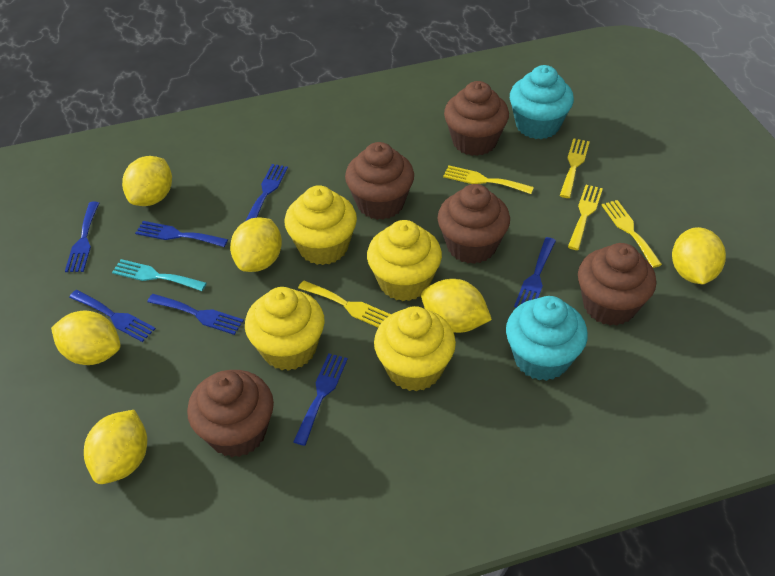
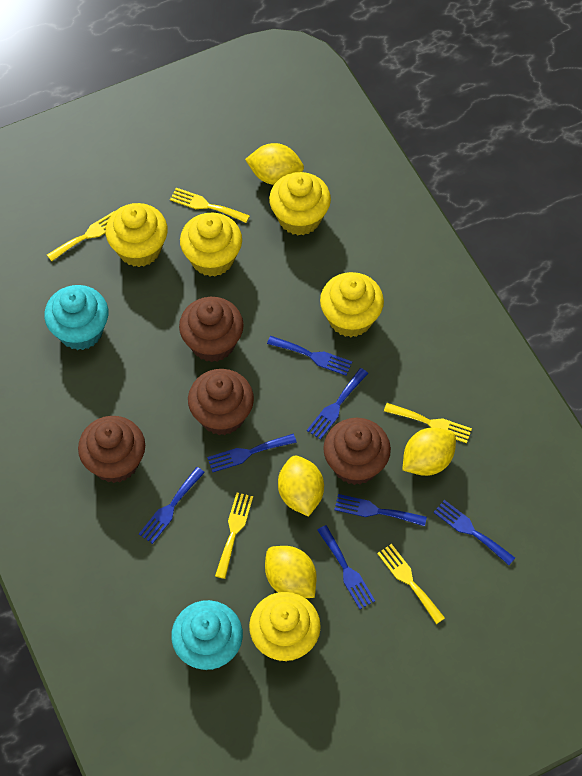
brown cupcake: [187,370,274,457] [345,142,414,220] [437,184,510,264] [444,81,509,156] [578,243,656,326] = 5 -> [78,416,145,483] [179,297,244,362] [188,369,254,435] [323,418,391,485] = 4
turquoise fork: [112,259,207,291] = 1 -> none = 0
yellow cupcake: [245,287,325,371] [285,185,357,265] [367,220,442,301] [374,306,456,392] = 4 -> [106,203,168,267] [180,212,242,277] [249,592,321,662] [269,172,331,235] [320,272,384,337] = 5
yellow lemon: [51,311,120,365] [84,410,147,484] [122,156,172,206] [230,217,282,272] [421,279,492,333] [672,227,726,284] = 6 -> [245,143,304,185] [265,546,317,598] [278,456,324,517] [403,427,456,476] = 4

